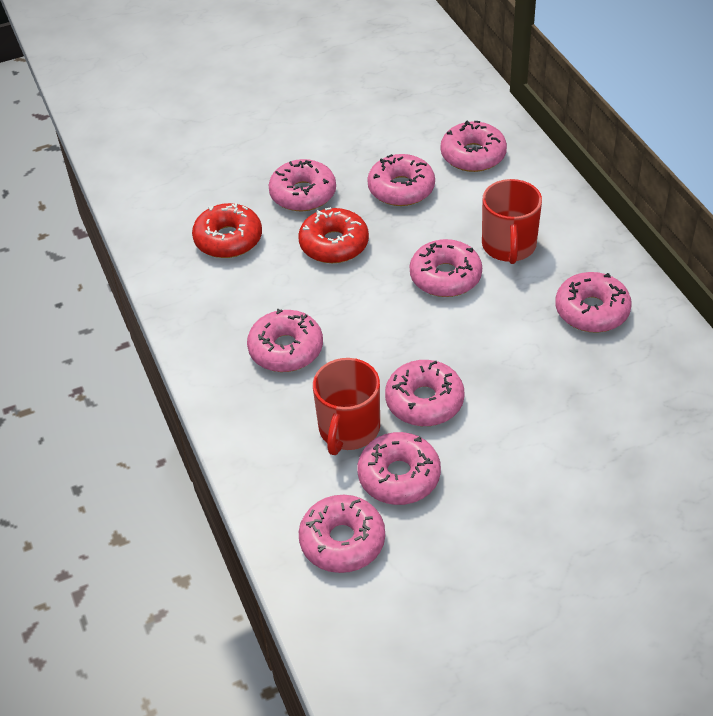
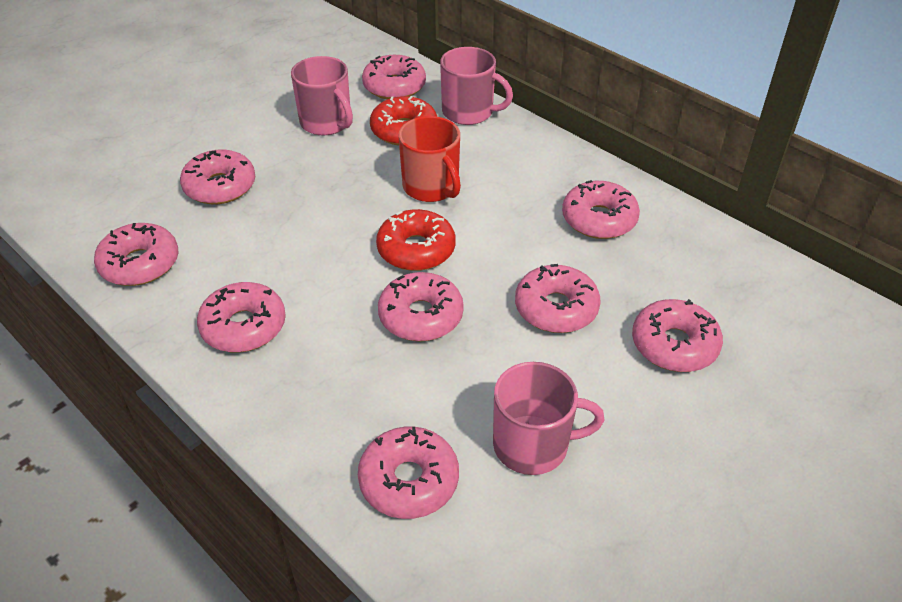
pink mug: none = 0 -> [291,56,353,135] [440,47,513,125] [493,362,605,475] = 3
red mug: [313,358,380,455] [482,179,542,264] = 2 -> [398,116,461,202] = 1

